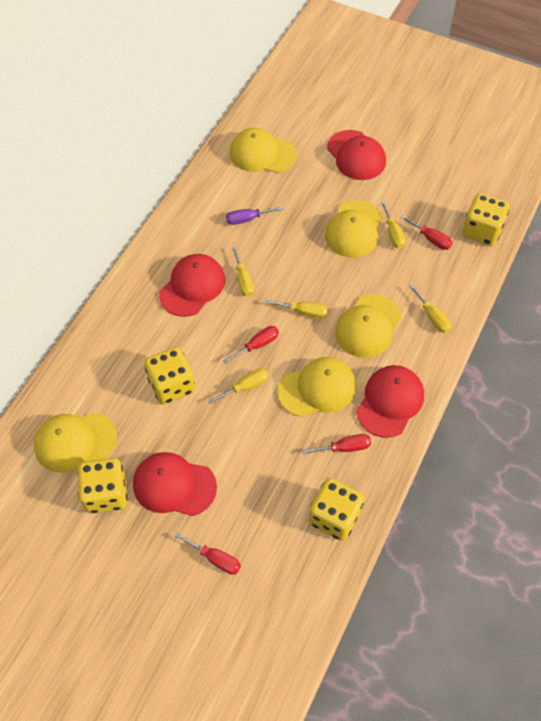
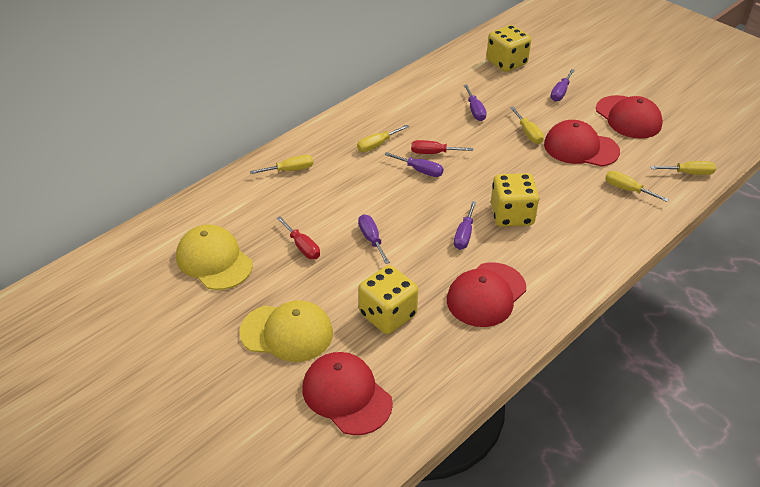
purple screwdriver: [226,206,284,225] = 1 -> [358,214,390,264] [384,152,444,177] [454,201,476,250] [464,85,487,121] [550,69,575,101] = 5
red screwdriver: [175,533,241,575] [223,326,279,364] [303,434,371,454] [401,215,452,250] = 4 -> [276,216,320,259] [411,140,473,154] = 2
yellow cap: [34,413,117,473] [229,128,297,173] [278,357,356,417] [325,200,382,257] [335,294,401,358] = 5 -> [176,224,253,290] [239,300,333,362] = 2
yellow dice: [77,458,127,514] [144,347,195,405] [309,478,364,541] [462,193,510,246] = 4 -> [358,265,418,334] [486,25,531,72] [491,173,539,227] = 3

